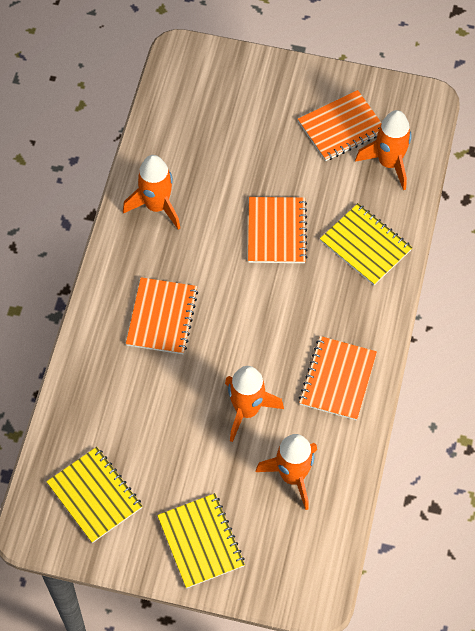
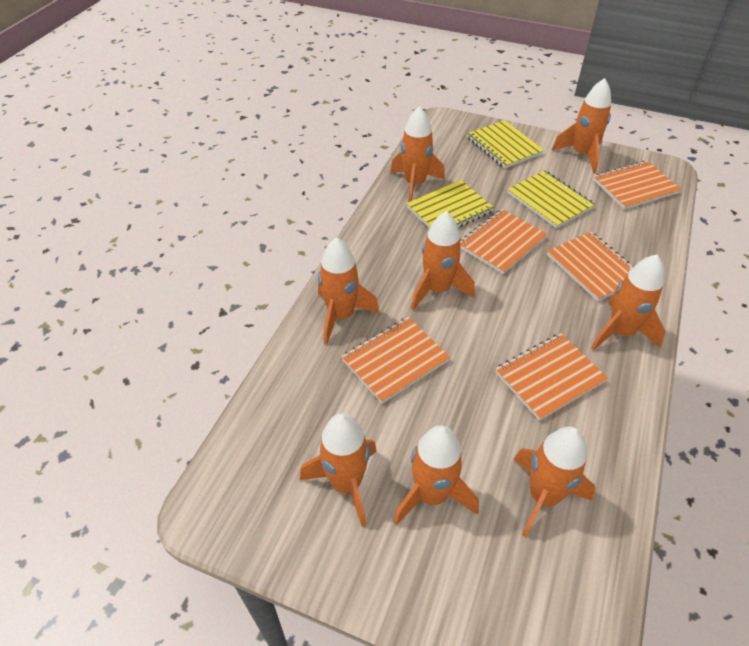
orange notebook: [126,277,198,354] [248,197,307,263] [298,90,381,161] [299,336,377,420] = 4 -> [341,317,450,404] [460,209,548,274] [495,333,608,421] [547,232,634,301] [593,160,681,210] = 5
orange rocket: [123,155,180,230] [225,366,284,442] [256,434,317,510] [355,110,412,190] = 4 -> [300,413,377,527] [318,237,380,345] [390,106,445,202] [394,425,479,525] [411,211,475,310] [514,427,595,537] [552,78,611,174] [591,254,666,350] = 8

